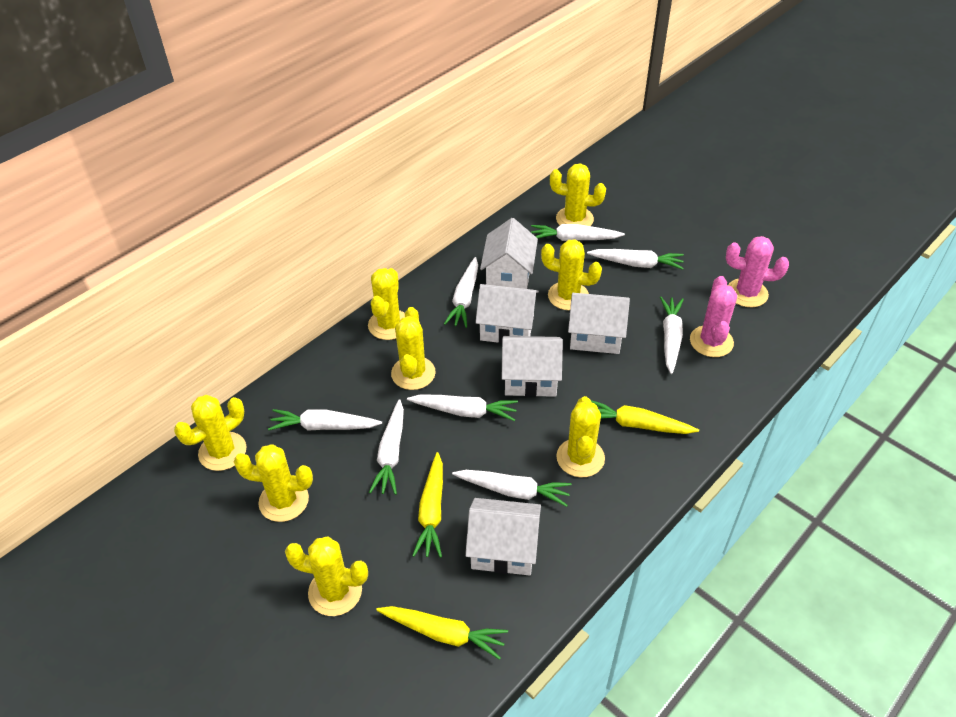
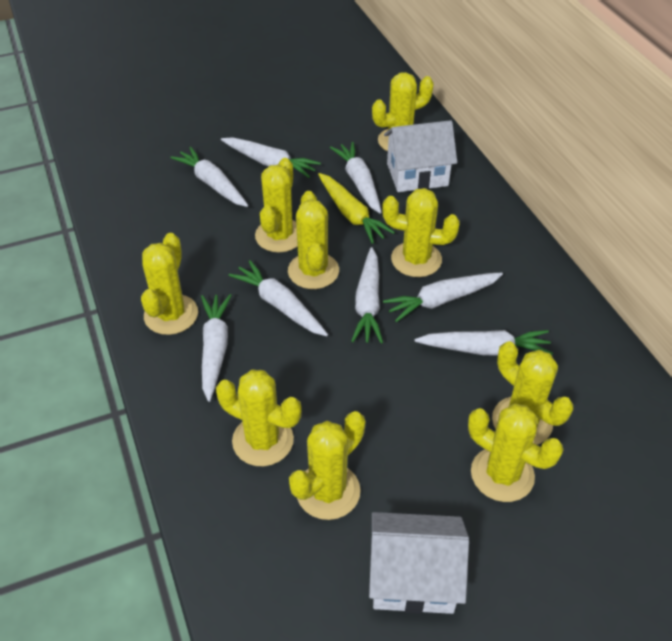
pink cactus: [690,276,737,357] [726,236,789,307] = 2 -> none = 0
white house: [465,498,541,576] [475,284,539,344] [480,218,538,289] [502,336,563,397] [568,293,630,354] = 5 -> [369,512,469,614] [384,120,457,192] = 2
yellow cactus: [174,395,246,471] [234,444,313,522] [285,537,368,616] [368,268,405,340] [391,307,436,390] [541,240,602,310] [550,163,606,226] [556,396,605,477] = 8 -> [141,233,198,335] [216,370,302,466] [255,158,298,252] [288,191,339,289] [289,411,365,520] [372,72,434,151] [382,188,460,277] [468,404,563,502] [492,341,573,445] = 9
yellow carrot: [376,606,508,660] [412,452,443,558] [591,400,699,434] = 3 -> [318,173,395,244] = 1

